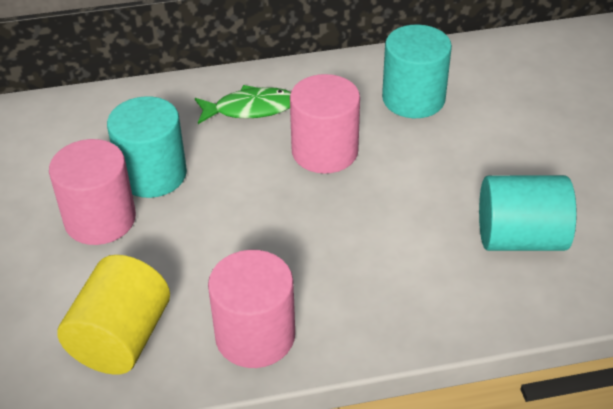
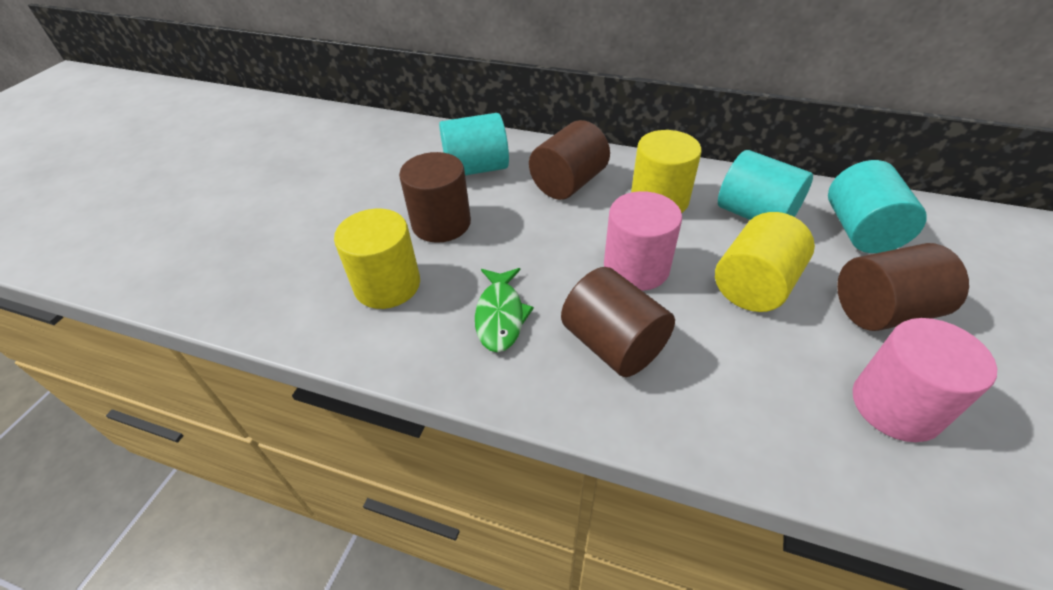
brown cylinder: none = 0 -> [399,152,471,243] [529,120,610,200] [561,267,675,377] [837,243,969,331] = 4
pink cylinder: [49,139,136,245] [208,250,295,368] [290,74,360,174] = 3 -> [604,191,682,291] [853,318,997,442] = 2
yellow cylinder: [57,255,170,375] = 1 -> [334,209,420,309] [631,130,702,213] [715,212,815,312] = 3

